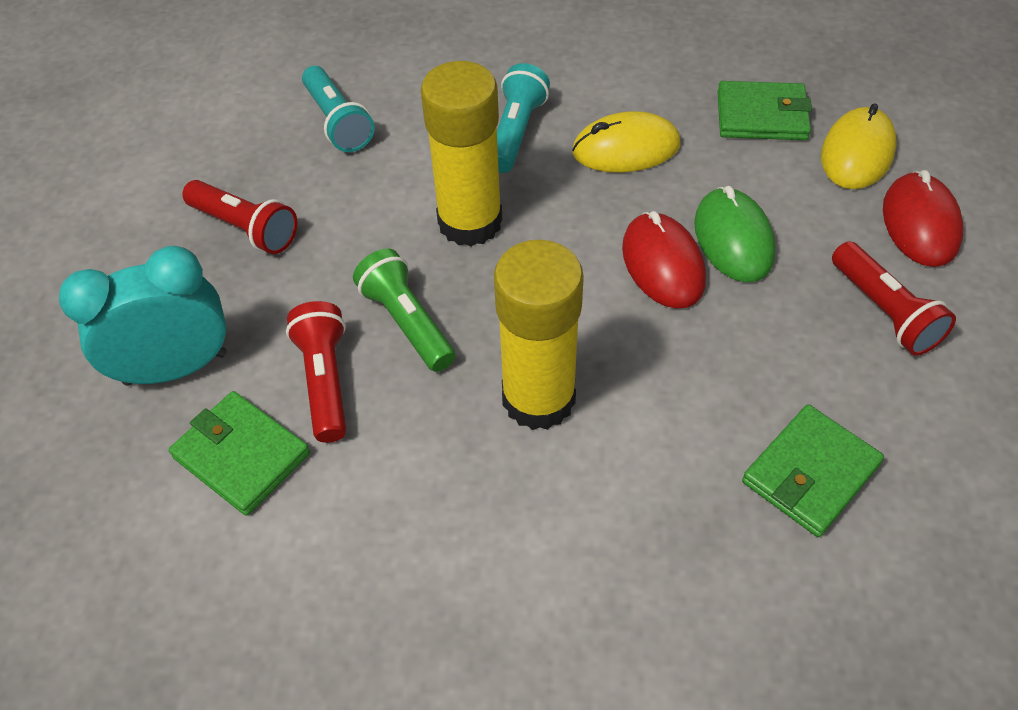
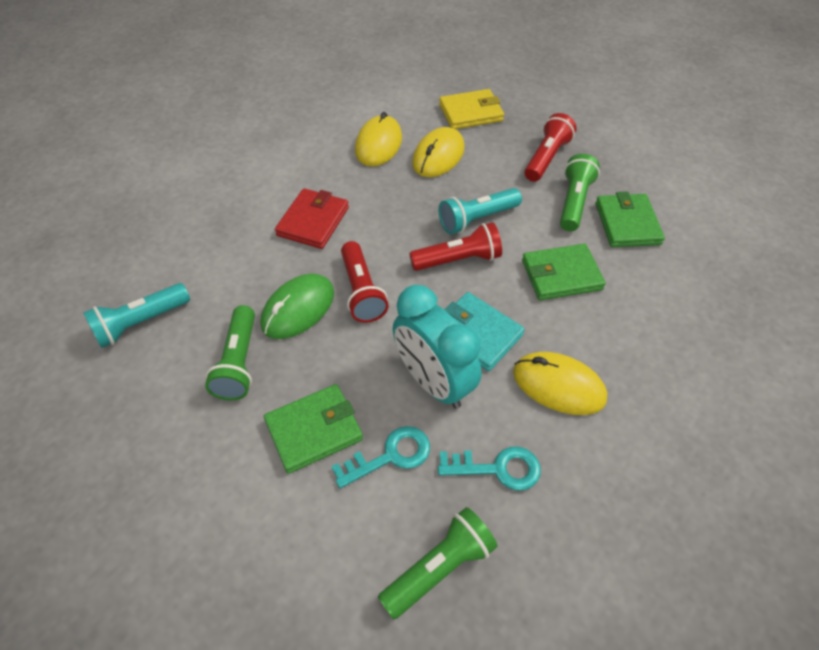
green flashlight: [353,248,456,372] = 1 -> [205,305,255,401] [378,507,498,619] [560,154,600,231] = 3
red mouse: [622,211,706,309] [883,170,963,267] = 2 -> none = 0
red wallet: none = 0 -> [275,188,349,249] = 1
turquoise key: none = 0 -> [331,426,430,488] [438,447,541,490] = 2
turquoise wallet: none = 0 -> [444,292,525,371] = 1
yellow glue stick: [421,61,503,246] [494,240,584,430] = 2 -> none = 0
yellow mouse: [572,111,681,173] [821,103,897,189] = 2 -> [355,112,402,166] [412,127,464,177] [513,352,607,415] = 3
yellow wallet: none = 0 -> [439,89,504,129] = 1

